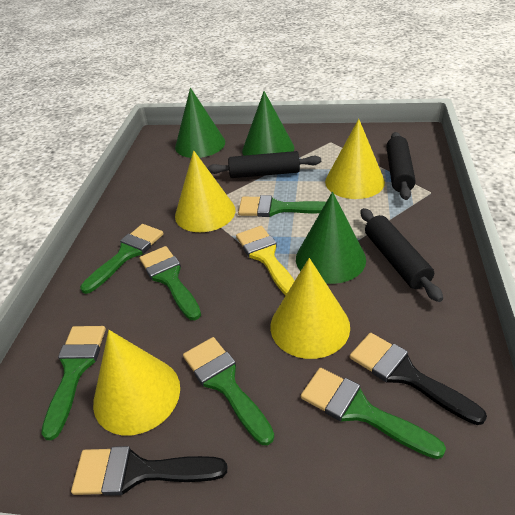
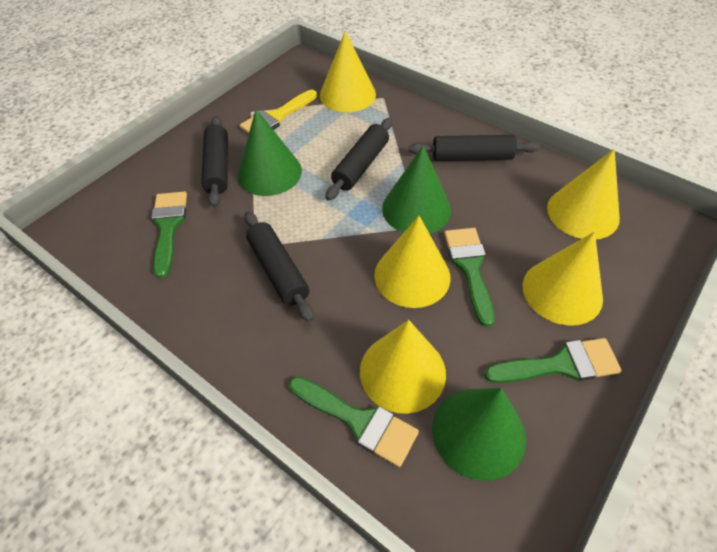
black brush: [71,446,227,496] [350,333,487,425] = 2 -> none = 0
black rolling pin: [207,151,321,178] [360,208,443,302] [386,132,416,200] = 3 -> [201,116,228,207] [244,211,314,322] [325,118,392,201] [409,135,540,161] = 4
green brush: [41,326,106,440] [80,224,164,294] [139,246,201,320] [183,337,274,445] [238,195,326,217] [301,368,446,459] = 6 -> [151,191,187,278] [289,377,419,467] [444,228,495,327] [484,338,622,383] = 4
yellow cone: [93,330,180,435] [175,150,235,232] [270,258,350,359] [325,119,385,199] = 4 -> [320,31,376,112] [360,320,446,414] [374,216,451,308] [523,232,603,326] [547,149,620,239] = 5

